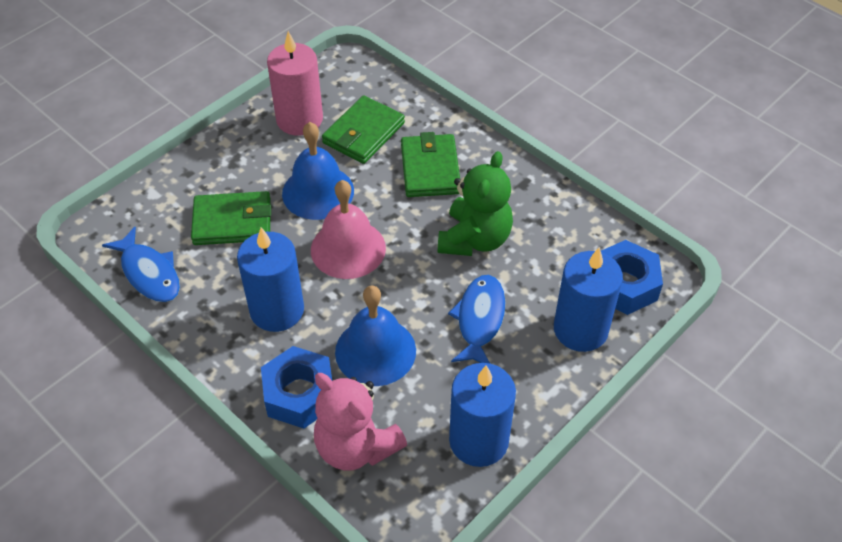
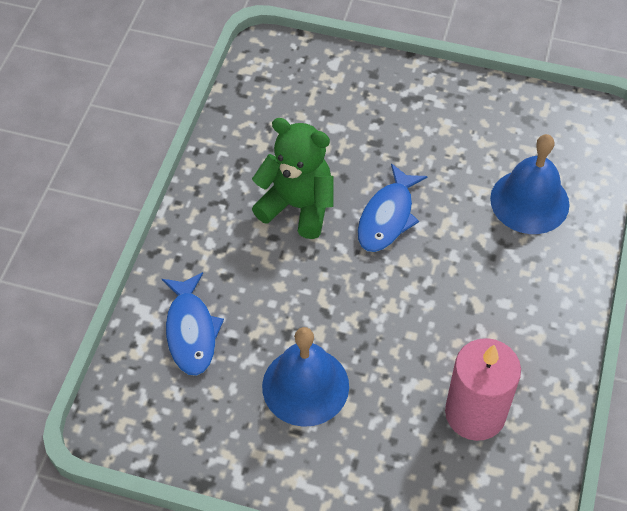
blue candle: [237,227,304,332] [449,363,516,467] [554,247,623,352] = 3 -> none = 0
blue nut: [261,346,332,429] [601,240,663,315] = 2 -> none = 0
green wallet: [191,191,271,245] [322,95,405,164] [401,132,460,197] = 3 -> none = 0
pink bell: [311,180,386,279] = 1 -> none = 0
pink teddy bear: [314,373,407,471] = 1 -> none = 0

